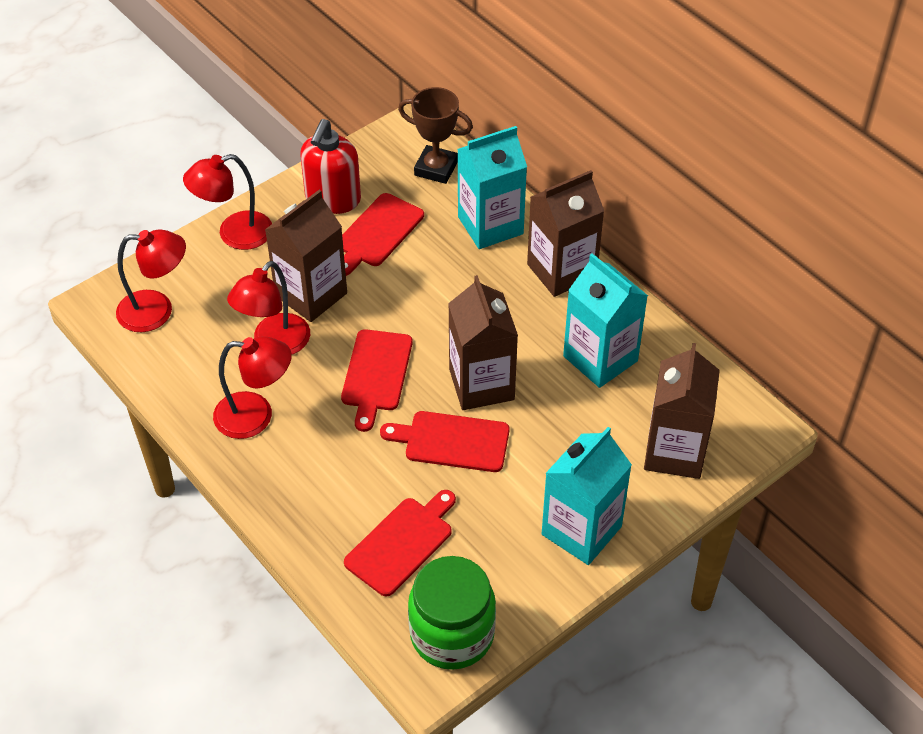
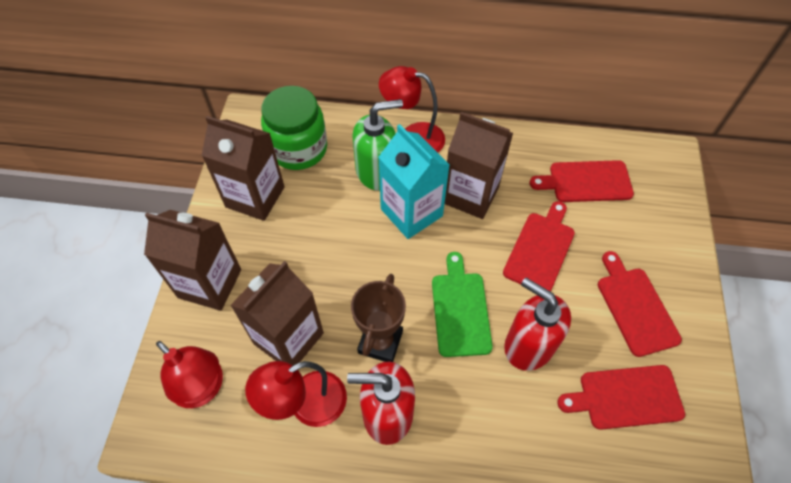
green cutting board: none = 0 -> [432,252,493,357] = 1
green soap dispenser: none = 0 -> [353,99,403,191] = 1
red lamp: [116,229,186,332] [183,154,272,250] [213,336,292,439] [227,261,310,355] = 4 -> [156,341,223,408] [245,361,347,427] [379,66,445,152] = 3
red soap dispenser: [300,119,361,214] = 1 -> [347,361,415,445] [504,277,571,371] = 2
turquoise carton: [458,126,527,249] [542,427,632,565] [563,253,648,388] = 3 -> [378,124,450,239] = 1

